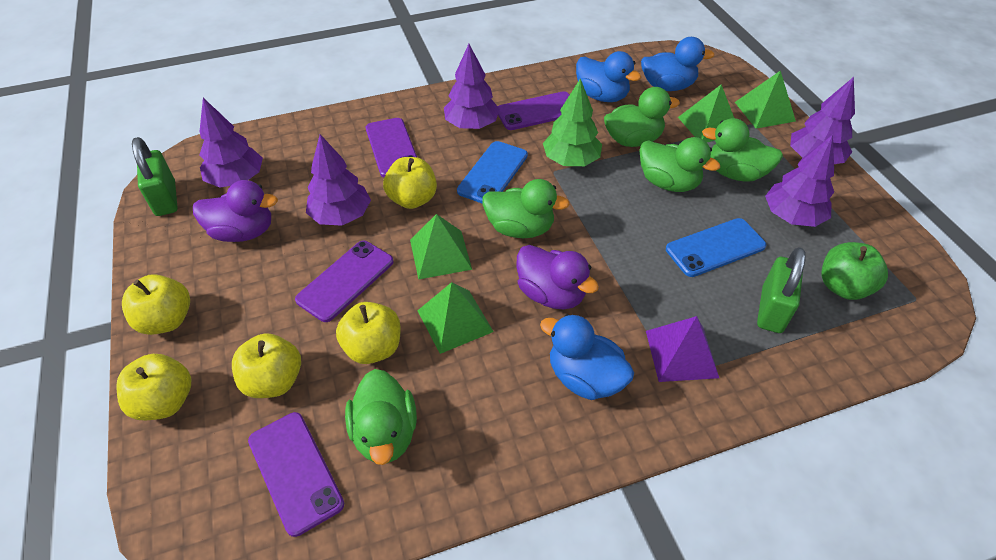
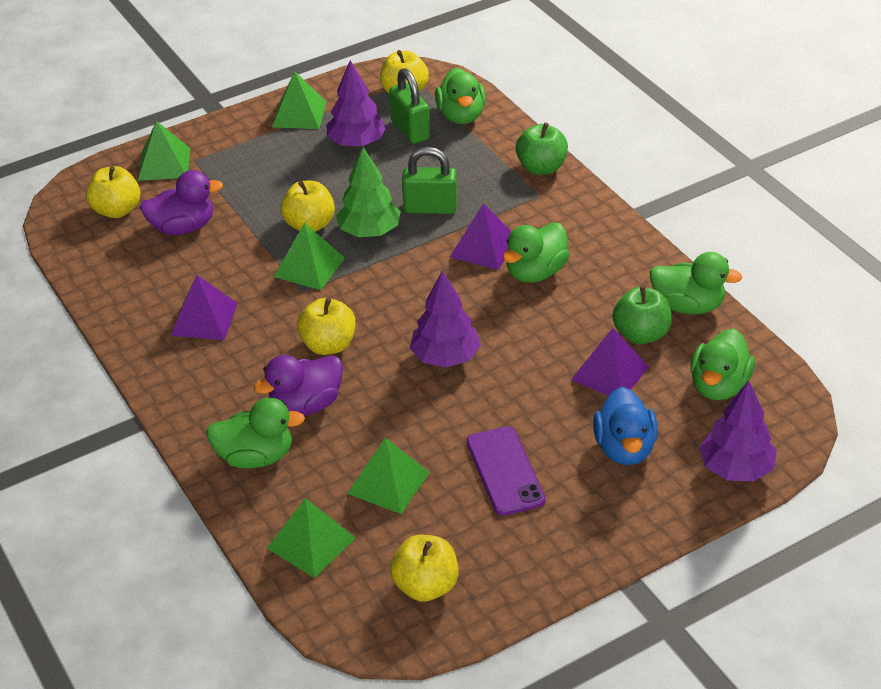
blue duck: [540,314,634,400] [576,51,641,102] [641,37,715,91] = 3 -> [593,387,658,465] = 1
blue phone: [457,141,528,204] [666,218,766,277] = 2 -> none = 0
green apple: [821,242,888,300] = 1 -> [516,122,568,175] [612,286,672,344] = 2
green pyramid: [410,214,472,280] [417,282,494,354] [678,85,734,143] [735,70,796,129] = 4 -> [138,121,191,181] [267,498,356,578] [272,72,327,129] [274,223,345,290] [347,438,430,514] = 5
purple phone: [248,412,344,537] [295,241,394,322] [366,118,417,177] [498,91,570,130] = 4 -> [466,426,546,516] = 1
purple pyramid: [646,316,719,382] = 1 -> [171,275,238,340] [450,203,512,270] [571,328,649,396] = 3
purple tree: [199,98,263,188] [306,134,371,226] [444,44,500,129] [765,135,834,227] [790,77,855,164] = 5 -> [327,60,387,147] [410,271,481,367] [699,380,777,481] = 3

